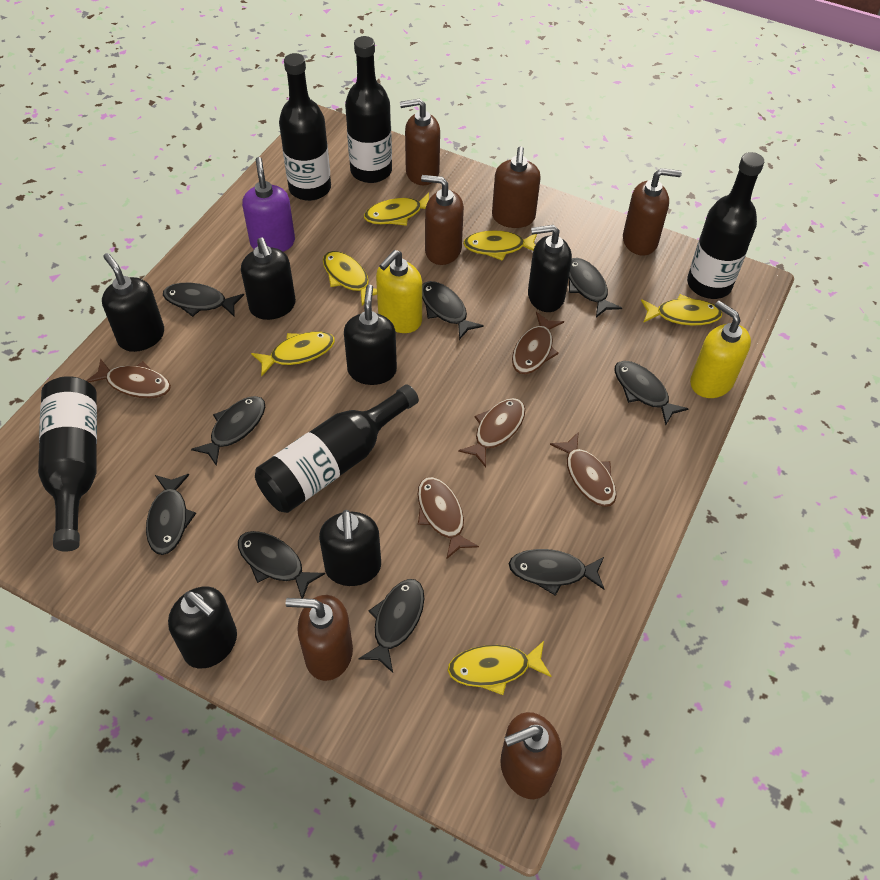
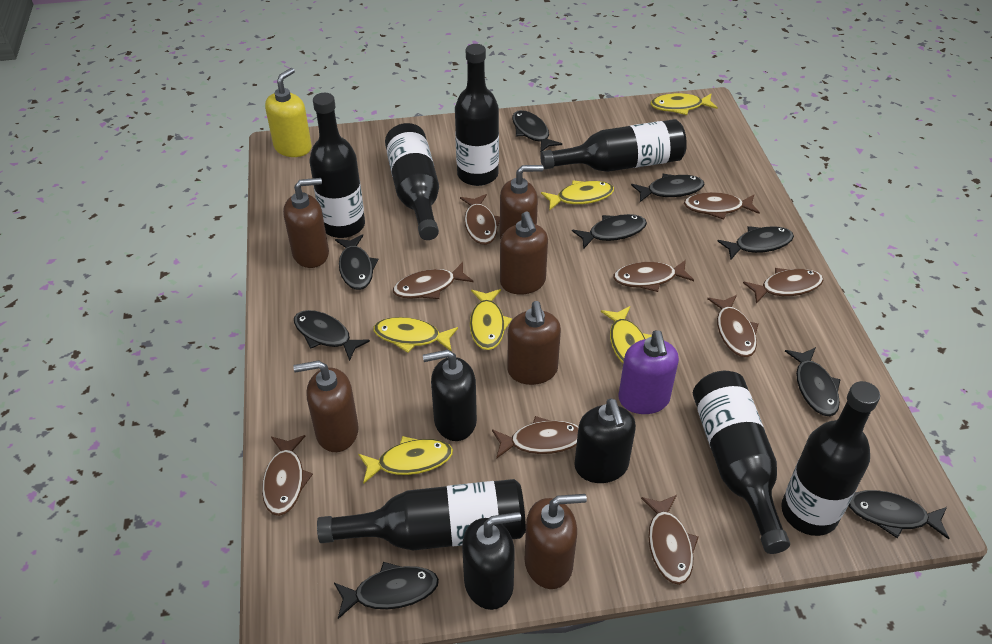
black bottle: [38,376,97,552] [255,384,419,513] [279,53,331,201] [345,36,392,183] [687,152,764,299] = 5 -> [310,93,365,238] [317,479,526,550] [385,123,439,240] [455,44,499,186] [540,119,687,172] [693,371,790,554] [781,381,880,536] = 7
black soap dispenser: [102,253,164,352] [168,586,237,668] [241,237,296,320] [319,510,381,586] [344,285,397,385] [528,225,572,312] = 6 -> [423,350,477,441] [462,512,521,610] [574,398,636,483] = 3
brown fish: [86,358,171,398] [418,477,479,559] [458,398,525,467] [512,312,564,374] [550,432,616,507] = 5 -> [262,435,313,516] [393,262,473,299] [460,194,500,245] [492,416,579,459] [613,260,694,292] [641,495,699,585] [684,192,760,220] [707,295,759,357] [743,268,823,304] = 9
yellow soap dispenser: [376,250,422,333] [690,301,751,398] = 2 -> [265,68,312,157] = 1

